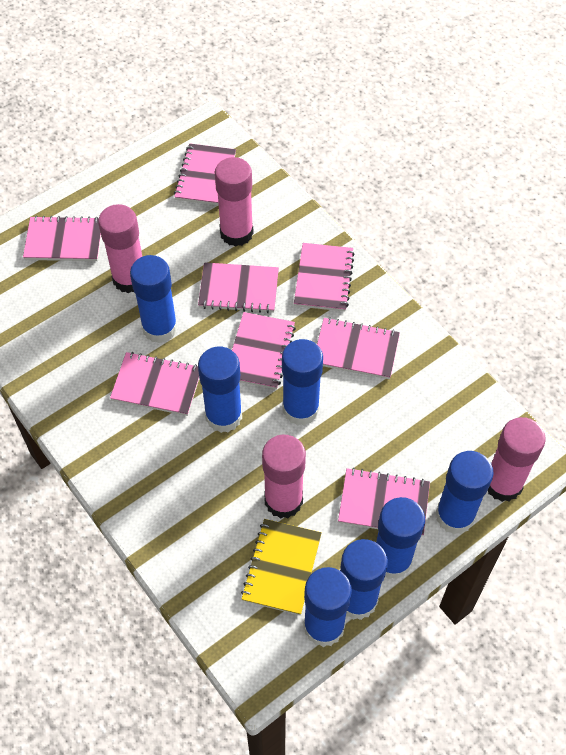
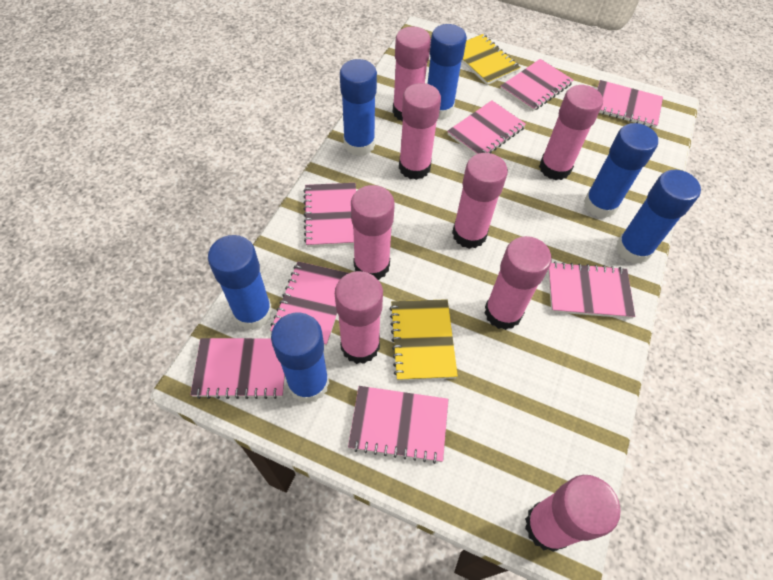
blue glue stick: [130,255,178,343] [198,347,242,433] [282,339,323,426] [303,567,352,647] [340,539,388,620] [376,497,425,579] [435,451,494,534] = 7 -> [208,235,273,330] [271,313,329,403] [340,59,377,156] [428,24,467,120] [584,123,658,218] [616,170,701,264] = 6
pink glue stick: [98,204,142,293] [215,157,254,247] [262,435,306,519] [488,417,546,502] = 4 -> [335,271,383,364] [351,185,395,280] [393,26,431,122] [399,83,441,180] [452,153,508,249] [484,236,552,330] [525,475,621,552] [539,85,603,180] = 8
yellow notebook: [241,519,322,615] = 1 -> [389,299,458,381] [462,34,521,85] = 2

